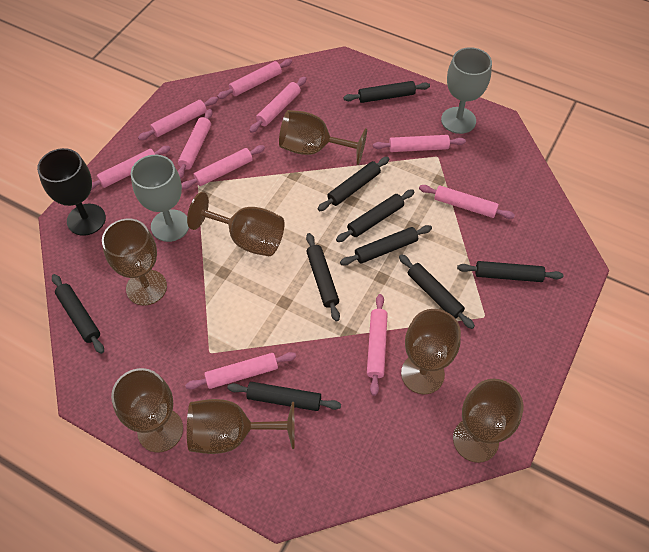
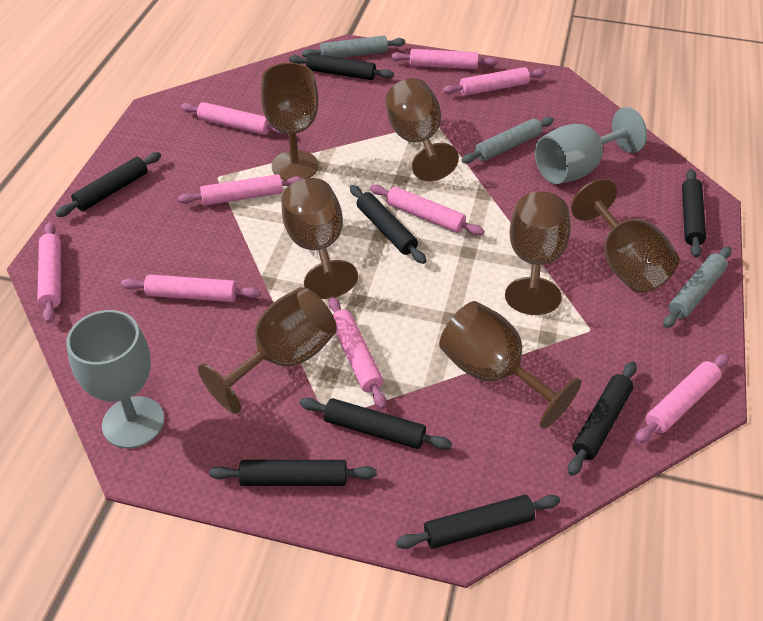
black goblet: [37,148,106,236] = 1 -> none = 0
black rolling pin: [52,274,104,354] [227,382,341,411] [306,233,340,322] [318,157,389,211] [336,189,414,242] [340,225,432,266] [343,81,430,103] [399,254,475,329] [457,261,563,282] = 9 -> [56,152,161,217] [209,460,377,486] [289,53,394,80] [300,398,452,450] [350,185,426,264] [396,495,560,549] [568,362,637,476] [682,169,706,258] = 8
grey rolling pin: none = 0 -> [302,36,405,58] [462,117,554,164] [663,246,731,328] = 3
pink rolling pin: [91,146,171,190] [138,97,218,140] [178,109,213,179] [182,145,265,189] [185,352,296,390] [217,59,292,99] [249,77,307,133] [367,294,388,396] [373,135,466,152] [419,185,515,219] = 10 -> [37,222,61,323] [121,274,261,302] [178,174,304,206] [181,102,285,135] [328,296,387,409] [370,185,484,236] [391,49,498,69] [443,67,546,96] [635,353,729,443] = 9

